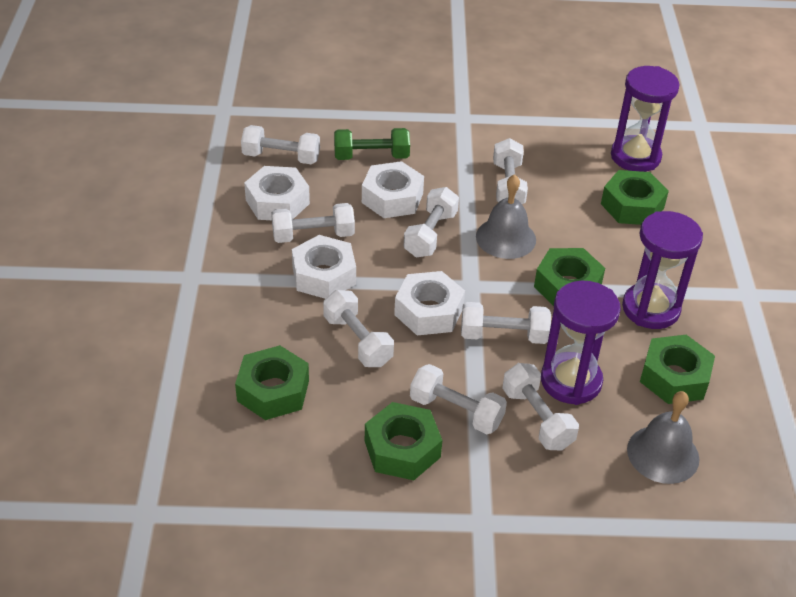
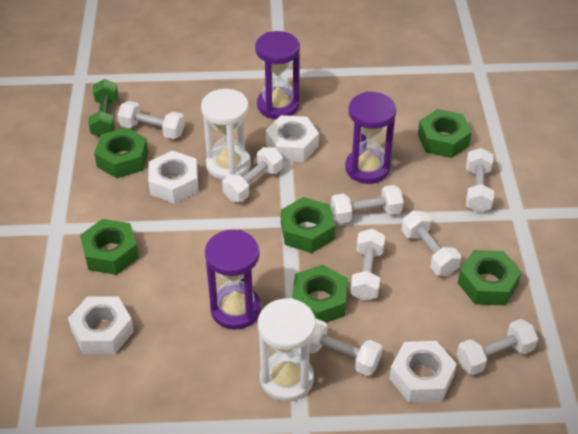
green nut: [235,345,309,420] [365,402,442,480] [534,248,605,306] [601,170,669,225] [640,335,715,404] = 5 -> [80,219,139,275] [94,127,148,178] [281,197,335,253] [292,265,348,323] [418,109,472,158] [458,250,521,306] = 6
grey bell: [476,174,536,259] [627,391,700,484] = 2 -> none = 0
white hourglass: none = 0 -> [201,89,251,180] [258,298,316,402] = 2

